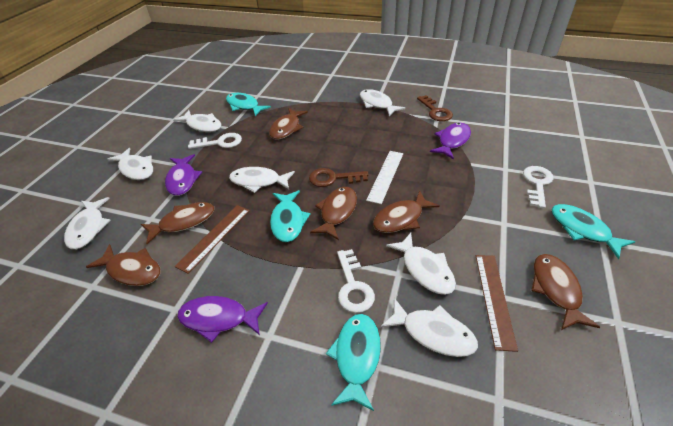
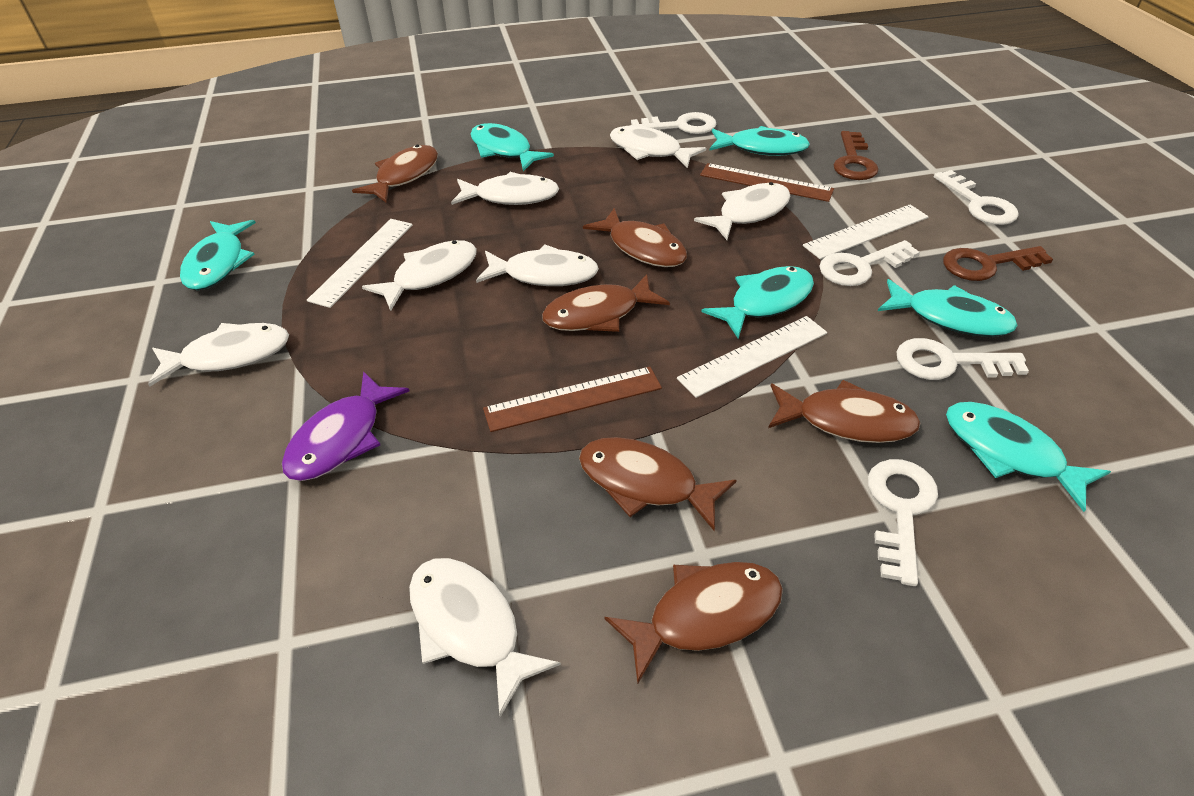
purple fish: [165,154,202,196] [177,296,268,343] [430,123,471,160] = 3 -> [282,371,409,481] = 1
turquoise fish: [226,93,271,116] [270,190,310,242] [326,314,381,411] [551,204,635,259] = 4 -> [180,220,256,290] [470,123,554,171] [701,266,814,339] [709,126,810,156] [878,279,1018,337] [946,402,1111,512] = 6
white key: [188,133,242,149] [337,249,375,313] [523,166,553,208] = 3 -> [631,112,716,134] [819,240,920,286] [868,459,938,586] [896,338,1029,380] [934,170,1019,225] = 5
white ruler: [366,151,403,204] = 1 -> [306,219,413,308] [677,316,827,398] [803,205,929,259] = 3

